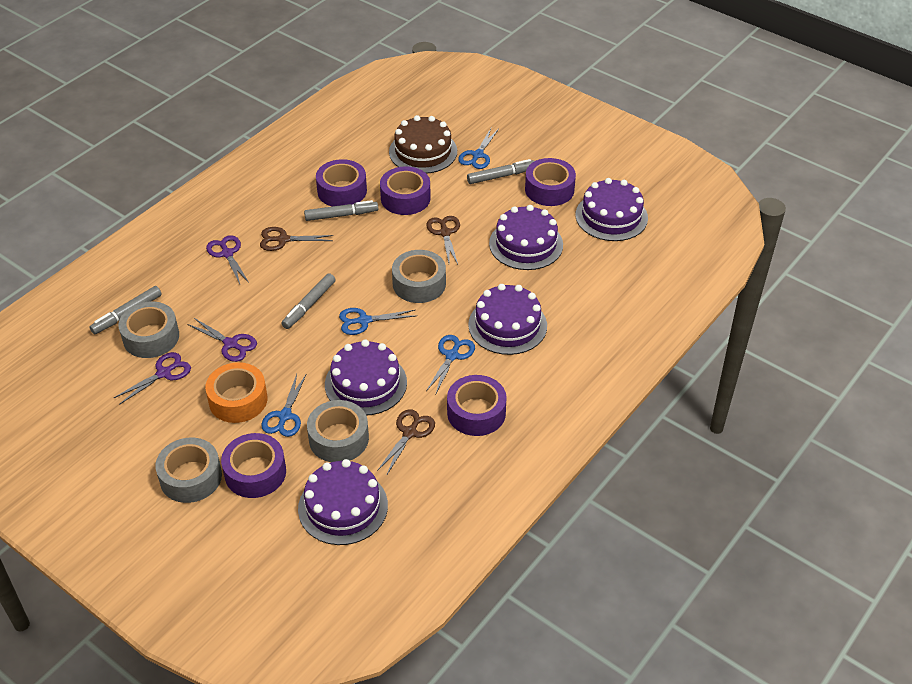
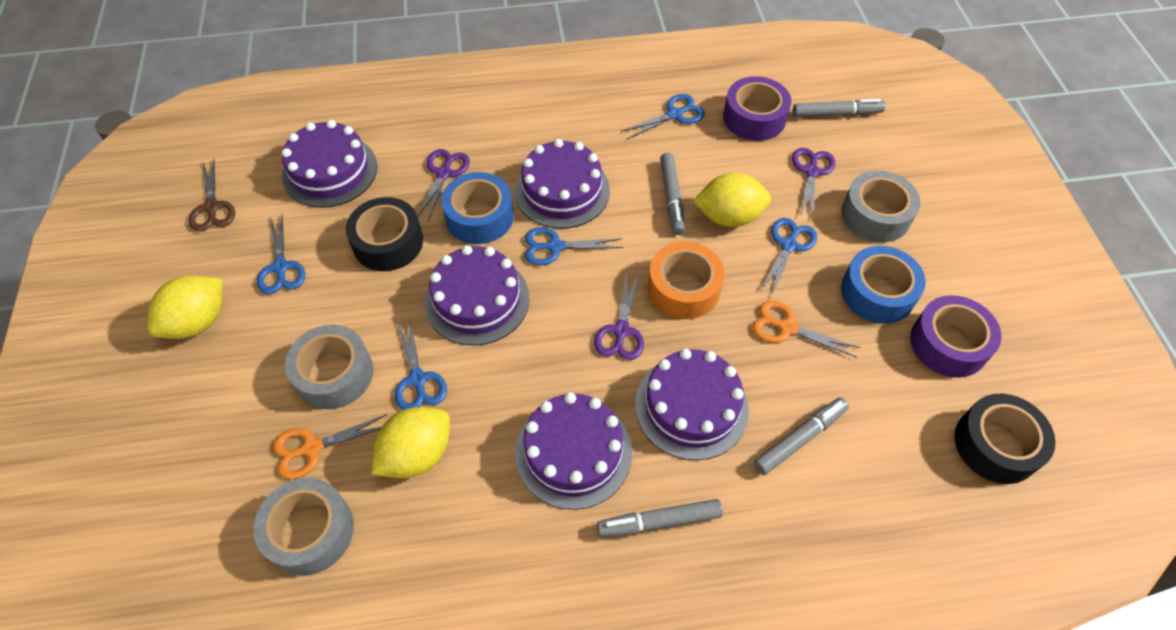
black tape: none = 0 -> [346,197,423,271] [954,394,1056,484] = 2
blue scissors: [261,373,307,437] [339,308,415,335] [426,335,475,395] [458,128,499,169] = 4 -> [257,214,305,294] [395,319,447,410] [525,227,623,265] [621,94,705,139] [760,218,817,295] = 5
blue tape: none = 0 -> [441,172,514,244] [841,246,926,324] = 2
brown cake: [389,115,457,174] = 1 -> none = 0
brown scissors: [260,227,333,251] [377,409,435,476] [426,216,460,264] = 3 -> [188,159,235,232] = 1
grey tape: [118,302,179,358] [155,438,222,503] [307,400,369,462] [392,250,446,303] = 4 -> [253,478,354,576] [285,325,373,409] [841,171,920,242] = 3
orange scissors: none = 0 -> [273,414,387,479] [752,301,860,358] = 2
purple tape: [221,433,286,498] [316,159,367,207] [380,166,431,215] [447,375,507,436] [525,158,576,206] = 5 -> [723,76,791,141] [910,295,1001,378] = 2
yellow lemon: none = 0 -> [148,275,222,339] [372,407,450,478] [693,173,771,227] = 3

